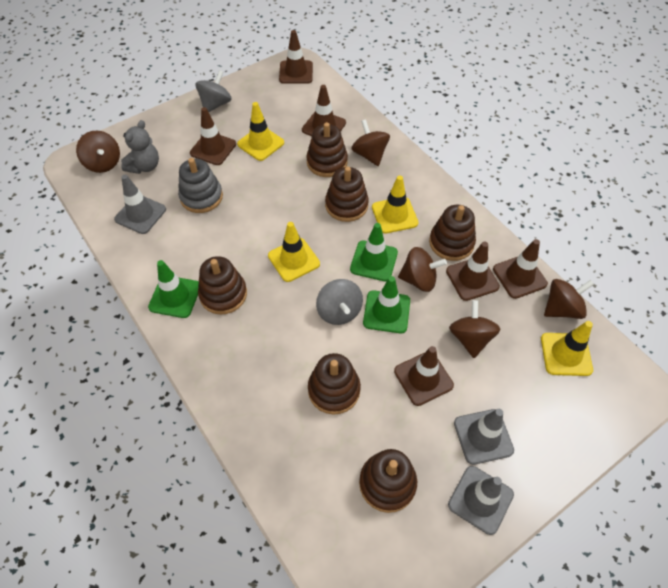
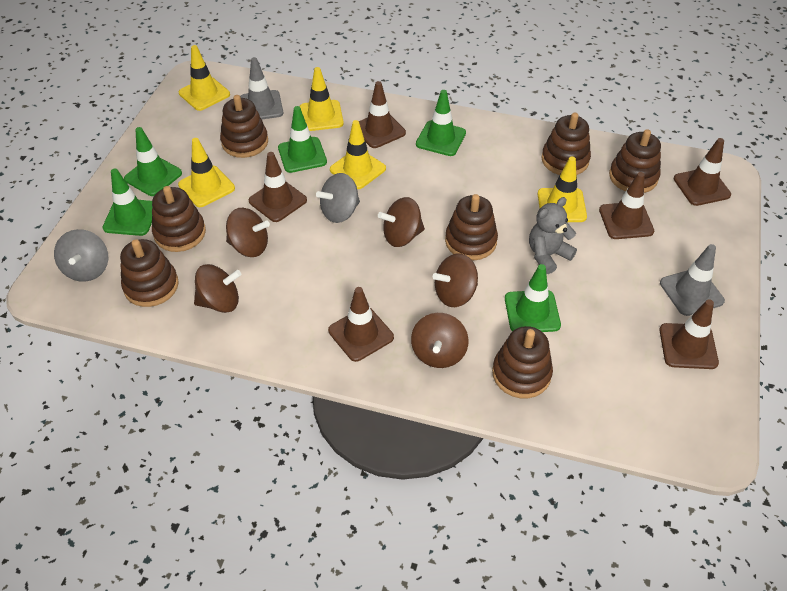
brown stacking toy: [198,256,247,315] [306,122,348,177] [308,353,361,415] [325,166,369,222] [359,449,417,513] [429,205,476,261] = 6 -> [120,239,179,307] [152,186,206,252] [220,95,268,158] [445,194,498,260] [492,326,553,398] [541,112,591,175] [609,129,661,193] = 7
green traffic cone: [148,260,199,318] [350,223,398,281] [363,276,410,334] = 3 -> [102,169,153,236] [124,127,182,196] [278,106,327,173] [416,90,466,156] [505,264,561,332] = 5
grey stacking toy: [178,158,223,213] = 1 -> none = 0
grey traffic cone: [114,175,166,234] [448,466,514,535] [454,409,514,465] = 3 -> [240,57,283,119] [660,244,725,316] = 2
yellow traffic cone: [237,102,284,161] [268,222,320,282] [372,175,419,233] [541,321,593,376] = 4 -> [178,138,235,207] [179,45,230,111] [299,67,344,131] [330,120,386,189] [538,157,587,222] = 5

